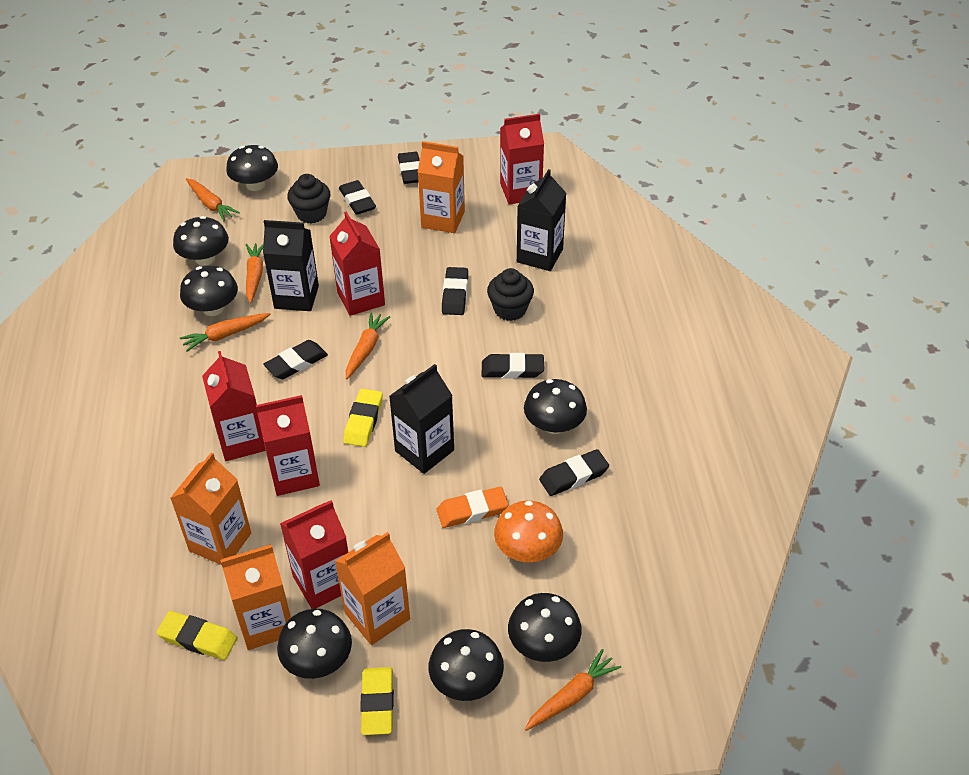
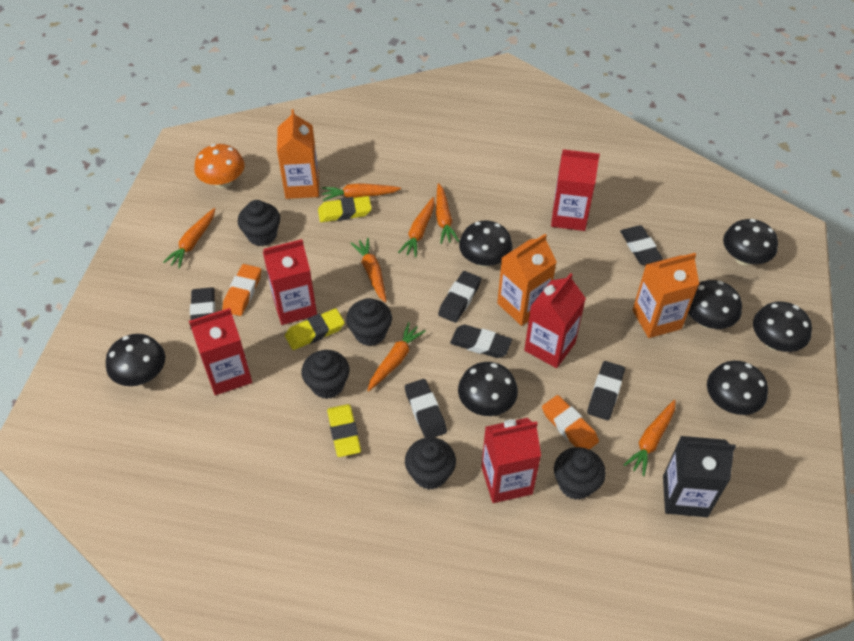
black carton: [263,220,319,311] [389,364,454,474] [517,169,566,271] = 3 -> [663,436,736,517] = 1
black cupcake: [287,174,330,223] [487,268,534,321] = 2 -> [238,200,280,246] [301,350,349,399] [346,298,392,346] [405,437,456,490] [554,447,606,500] = 5
orange carrot: [180,313,270,352] [186,178,240,221] [246,243,263,303] [346,312,390,379] [525,649,621,731] = 5 -> [163,208,215,269] [322,183,401,201] [351,238,387,303] [367,322,426,391] [398,197,435,258] [436,183,459,244] [624,400,676,476] = 7
orange carton: [171,452,251,565] [220,544,291,650] [335,532,410,645] [418,141,465,233] = 4 -> [277,109,319,199] [497,234,556,326] [633,253,699,338] = 3
orange eraser: [437,487,509,528] = 1 -> [222,264,261,316] [542,395,599,450] = 2

